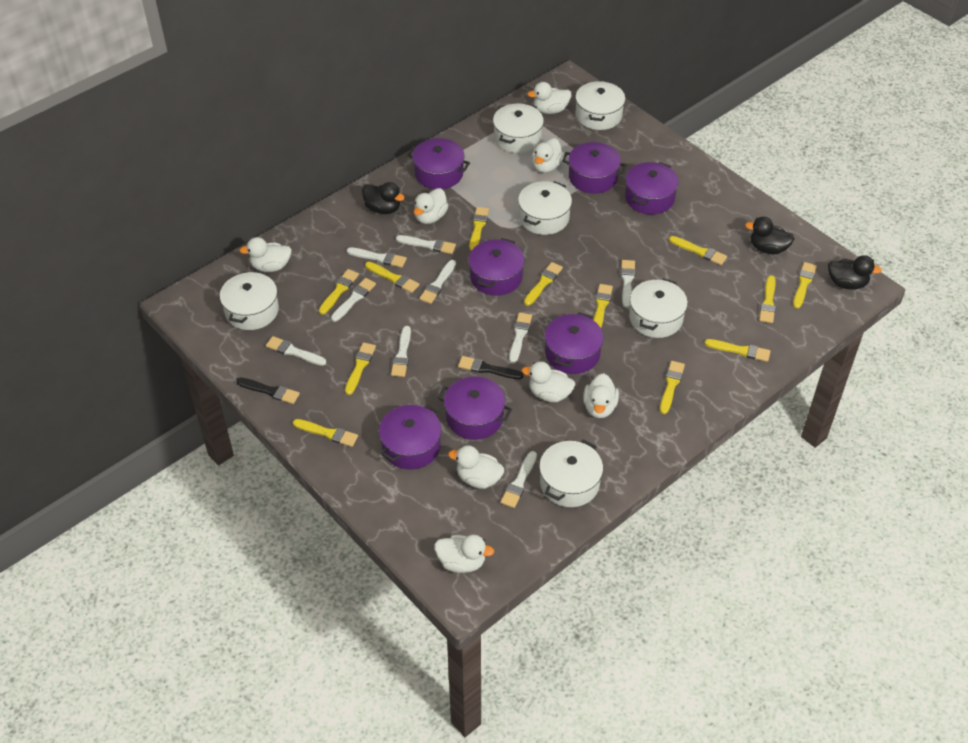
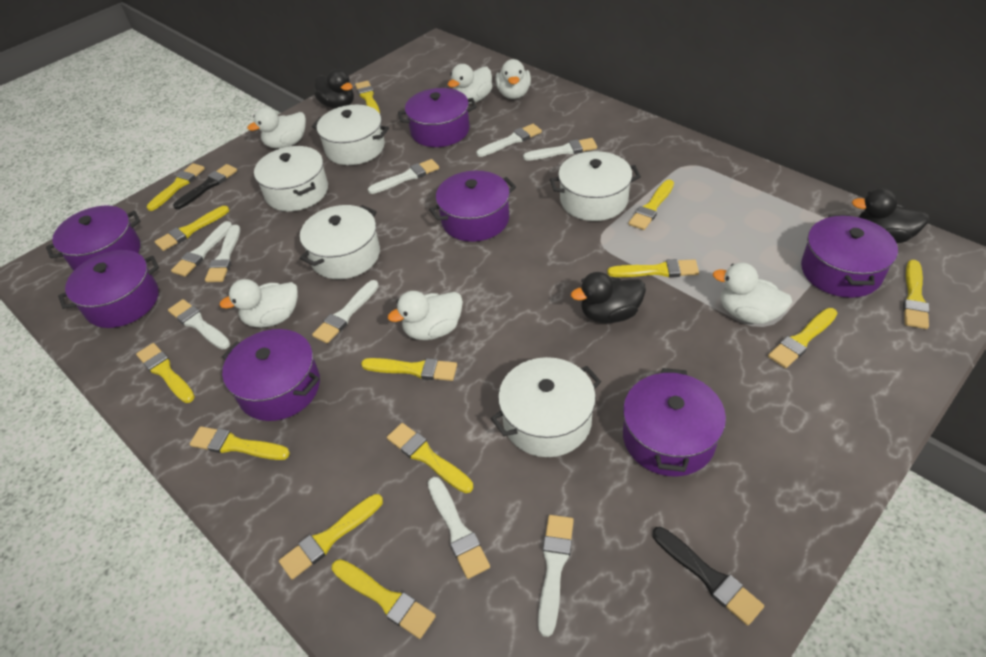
white duck: [239,237,292,272] [414,188,448,224] [434,535,494,573] [448,445,504,489] [522,361,575,402] [527,82,571,114] [532,138,564,173] [583,373,619,418] = 8 -> [219,279,298,328] [247,107,306,148] [388,291,463,340] [448,64,493,104] [495,59,531,99] [713,263,792,324] = 6
white pot: [220,270,279,330] [493,103,544,153] [518,181,572,235] [539,440,603,507] [575,81,625,130] [629,278,688,338] = 6 -> [254,146,328,211] [300,205,380,279] [312,105,389,165] [491,357,601,457] [550,151,641,221] = 5
yellow brush: [293,419,358,447] [319,269,359,314] [345,342,376,395] [365,262,419,293] [469,207,489,251] [524,262,563,306] [593,284,613,328] [660,361,685,414] [669,236,727,265] [704,339,771,362] [759,275,776,323] [793,262,817,309] = 12 -> [136,343,195,403] [147,163,205,211] [154,206,229,251] [190,426,290,460] [279,494,383,579] [332,559,436,639] [355,81,380,114] [361,358,457,381] [387,423,473,493] [608,259,699,277] [628,180,674,230] [768,308,837,368] [903,260,929,329] = 13

